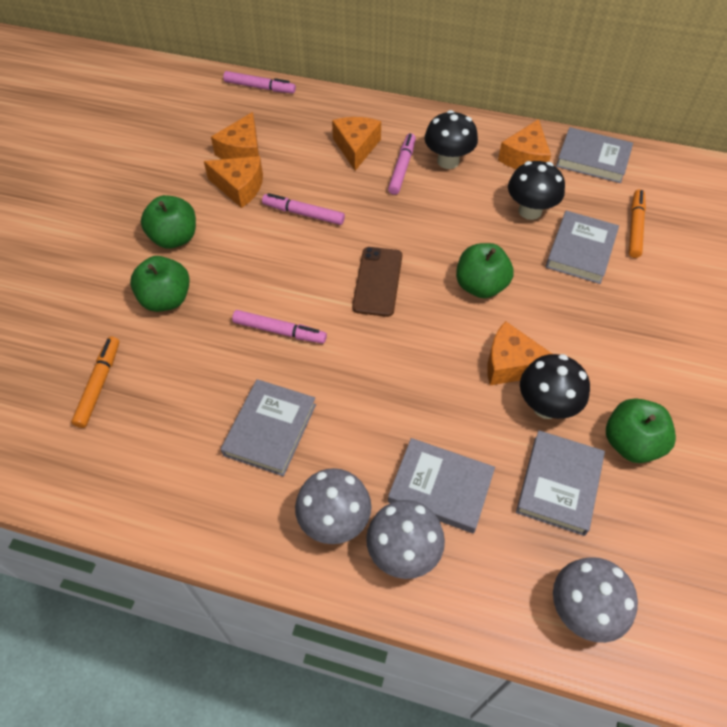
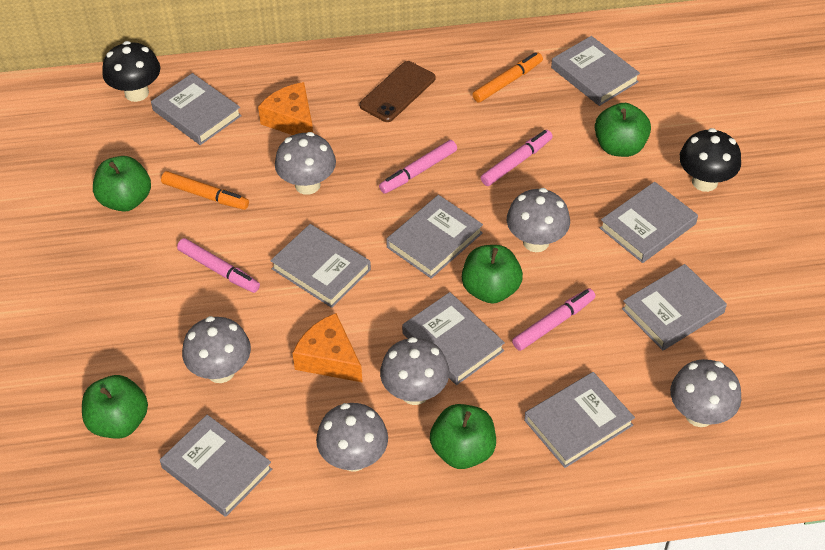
black mushroom: [424,110,478,169] [508,161,565,220] [520,354,590,419] = 3 -> [102,41,160,102] [679,128,741,192] = 2
green apple: [130,256,190,312] [141,195,196,249] [456,243,514,298] [606,399,676,463] = 4 -> [82,375,148,438] [93,156,151,212] [430,404,496,469] [462,245,523,304] [595,103,651,157] = 5
grey book: [221,379,316,476] [388,438,495,534] [516,430,605,536] [546,211,619,284] [556,127,633,183] = 5 -> [151,73,242,145] [160,415,272,517] [270,224,371,308] [386,195,483,279] [402,292,505,385] [524,372,635,468] [551,36,640,106] [600,182,698,263] [622,264,727,351] = 9
grey mushroom: [295,468,371,544] [366,500,445,579] [553,557,638,643] = 3 -> [182,316,251,383] [275,132,336,195] [316,403,388,472] [380,337,449,405] [507,188,570,252] [670,359,741,427] = 6
orange cheese: [204,156,263,208] [211,112,259,159] [332,117,381,171] [487,321,552,385] [498,119,551,169] = 5 -> [258,82,313,135] [293,313,362,382] = 2

